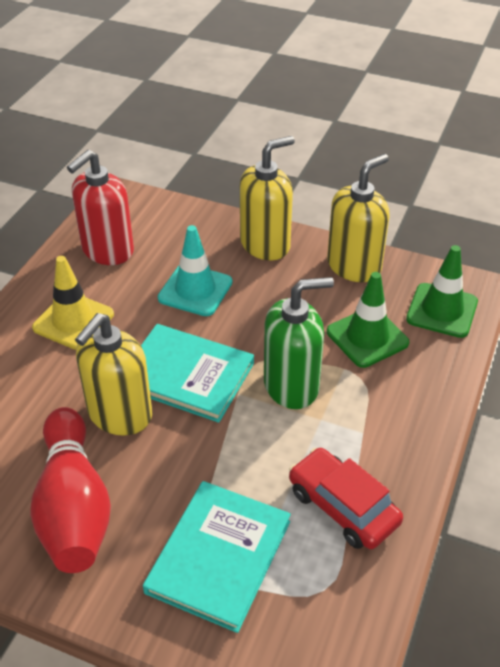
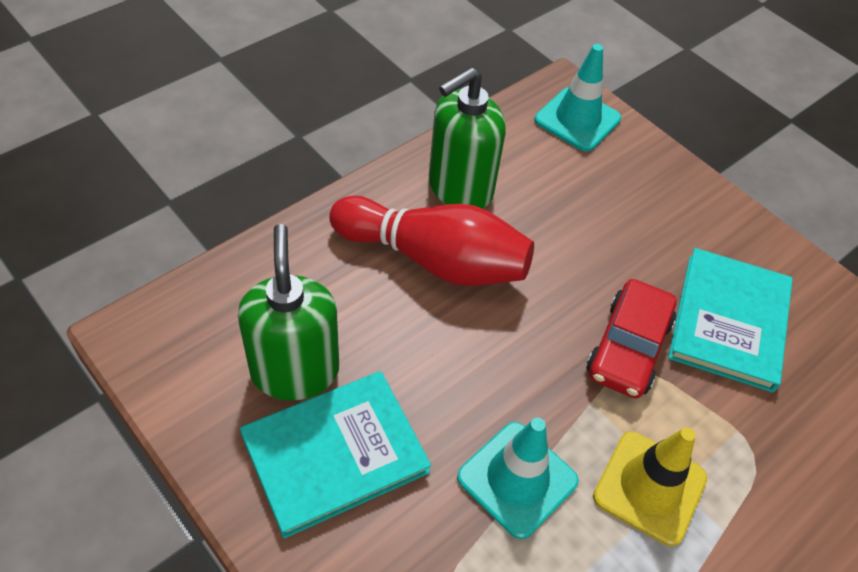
green soap dispenser: [264,277,334,409] = 1 -> [238,224,339,400] [429,67,506,209] = 2
green traffic cone: [327,272,409,368] [406,245,478,338] = 2 -> none = 0
red soap dispenser: [67,150,134,265] = 1 -> none = 0
turquoise traffic cone: [158,225,233,316] = 1 -> [457,418,579,539] [535,44,621,152] = 2
yellow soap dispenser: [75,313,152,436] [240,136,295,260] [327,154,389,282] = 3 -> none = 0

